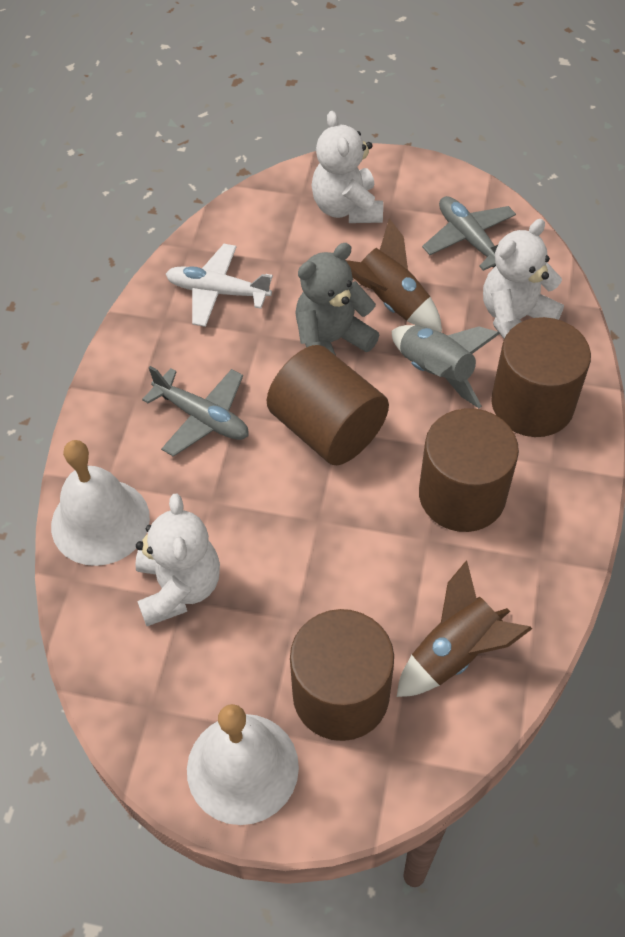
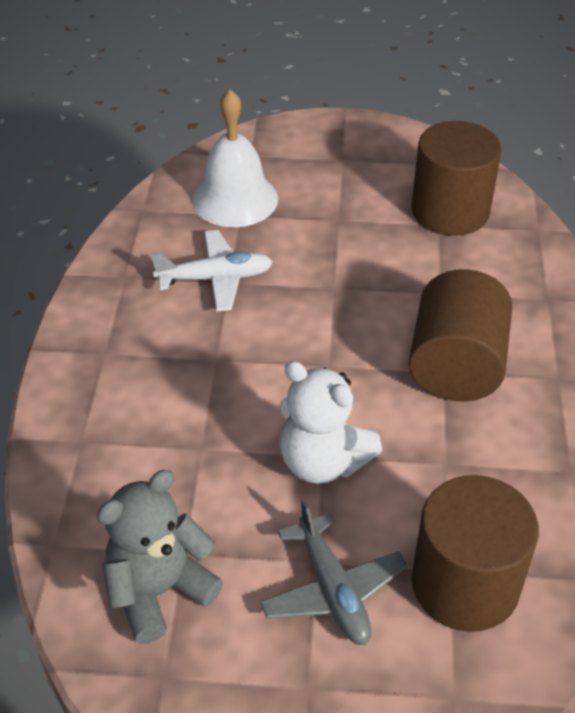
brown cylinder: [267,345,389,465] [290,609,394,741] [419,408,519,532] [491,317,591,437] = 4 -> [409,269,512,401] [412,121,502,236] [412,475,539,632] = 3
brown rocket: [345,218,442,332] [397,561,532,697] = 2 -> none = 0
grey plane: [142,366,249,457] [422,196,516,271] = 2 -> [260,499,407,645] = 1
grey rocket: [392,325,500,408] = 1 -> none = 0
white bell: [51,440,150,566] [187,704,299,825] = 2 -> [192,89,278,227] = 1
white teddy bear: [135,493,220,626] [312,111,383,223] [483,219,564,339] = 3 -> [279,361,382,484] = 1

